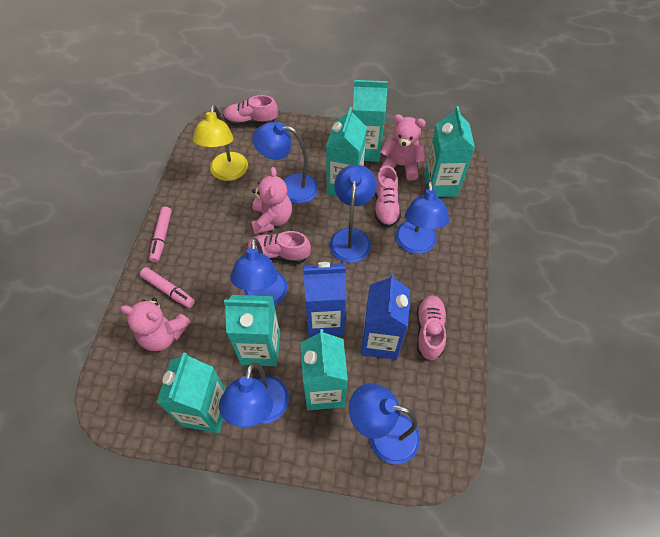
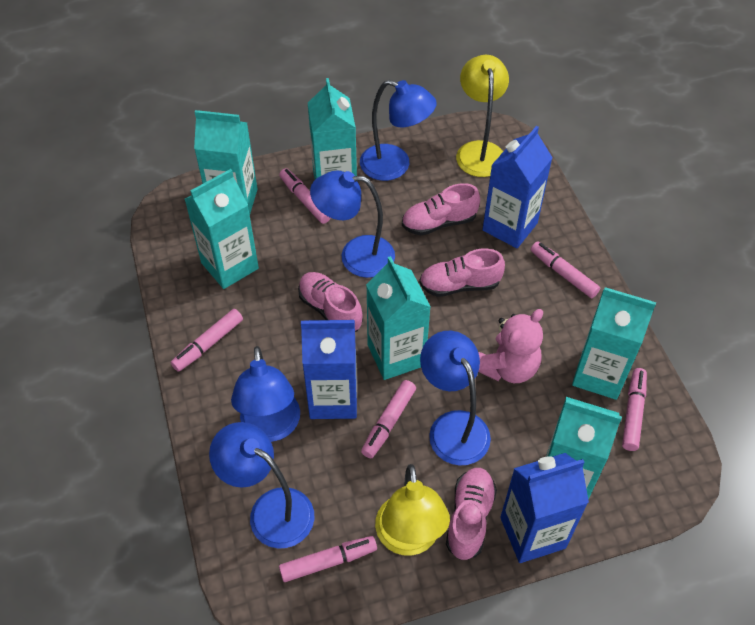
blue carton: [303,262,346,337] [361,273,410,359] = 2 -> [301,320,357,419] [482,126,553,248] [500,453,589,563] = 3
blue lamp: [219,362,289,427] [230,238,287,306] [252,122,318,204] [330,165,377,263] [349,383,420,464] [396,181,449,254] = 6 -> [209,422,314,549] [231,346,300,442] [310,171,395,278] [360,80,437,181] [420,331,491,466] = 5
pink marker: [140,267,195,308] [149,207,172,262] = 2 -> [171,309,243,372] [279,168,331,224] [279,536,377,582] [361,380,416,458] [531,241,600,298] [622,368,647,451] = 6
pink teddy bear: [120,298,191,351] [251,167,292,234] [380,114,426,180] = 3 -> [478,309,543,383] = 1
yellow lamp: [193,105,248,181] = 1 -> [375,464,450,556] [456,55,509,177] = 2

